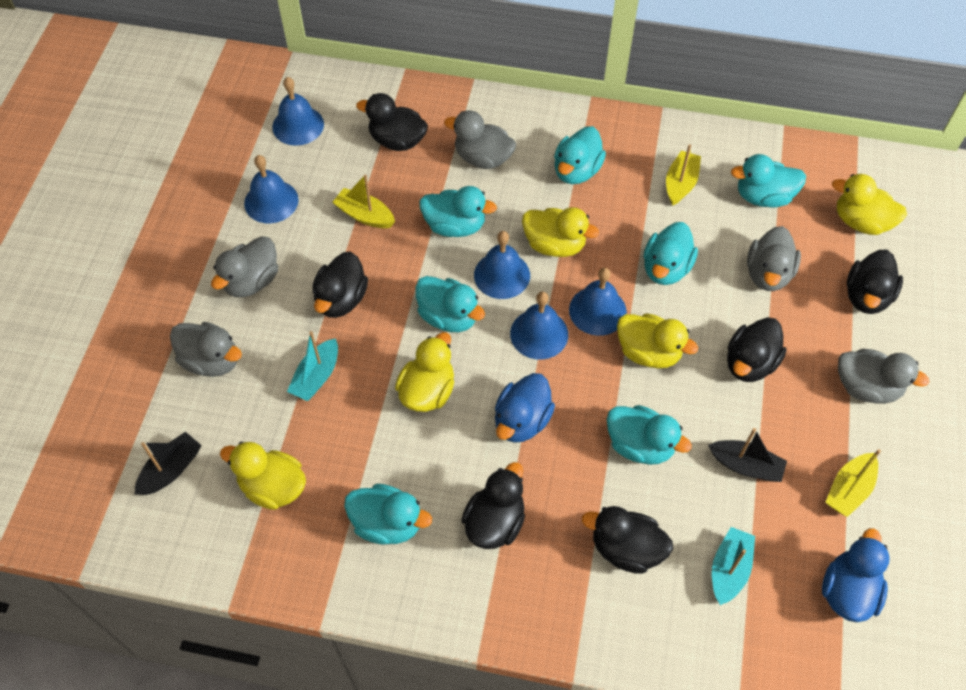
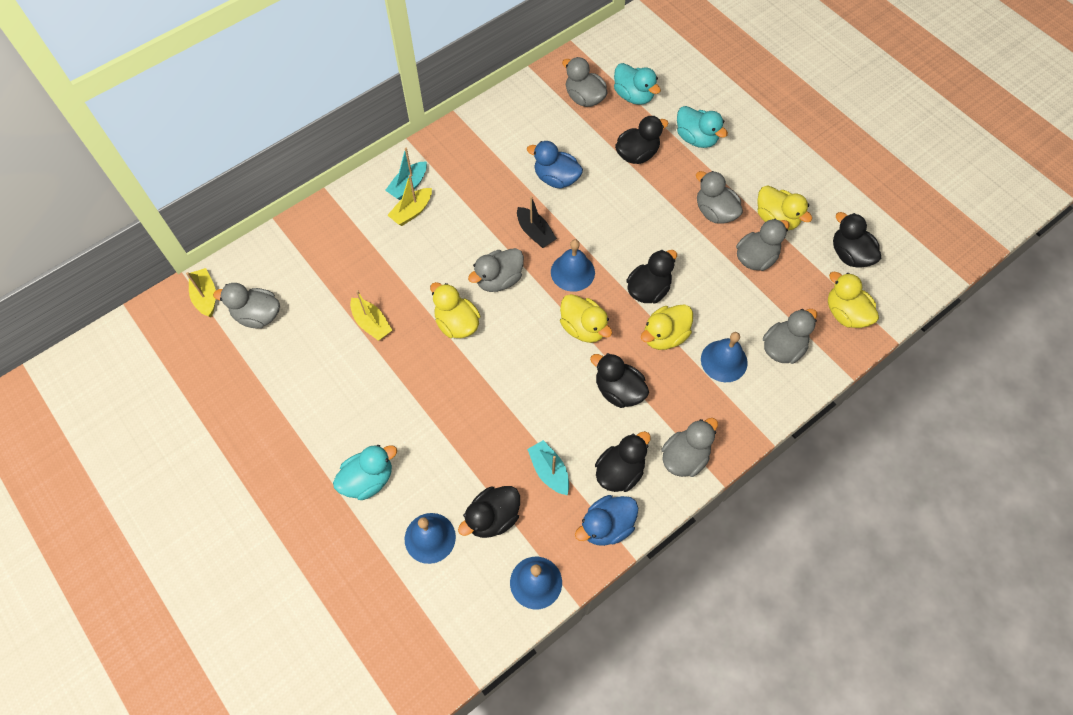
black boat: [135,432,202,495] [708,428,787,482] = 2 -> [517,196,557,248] = 1
blue bell: [244,155,299,223] [272,77,324,146] [474,231,530,299] [510,292,568,359] [569,268,627,336] = 5 -> [405,513,456,564] [510,557,562,609] [551,240,595,292] [701,332,748,382] = 4
grey duck: [170,322,242,377] [211,236,278,297] [444,110,516,169] [747,226,801,291] [838,349,929,404] = 5 -> [213,283,280,328] [468,248,524,292] [562,57,607,107] [661,418,718,477] [696,171,743,224] [736,219,790,271] [763,309,817,364] = 7
turquoise duck: [344,484,432,545] [415,276,485,332] [419,186,497,237] [554,126,606,184] [607,405,692,465] [644,222,698,285] [731,154,806,207] = 7 -> [333,445,397,500] [614,63,661,105] [677,106,728,148] = 3

